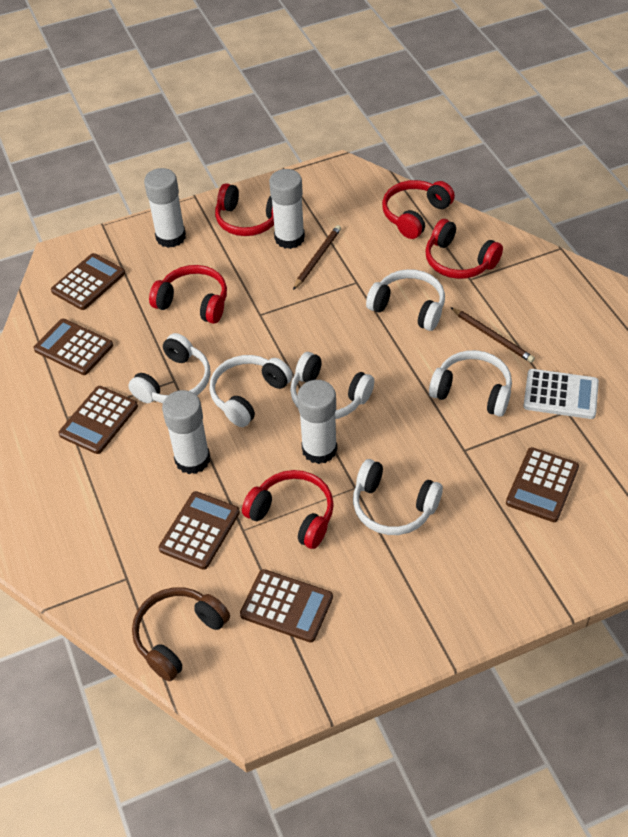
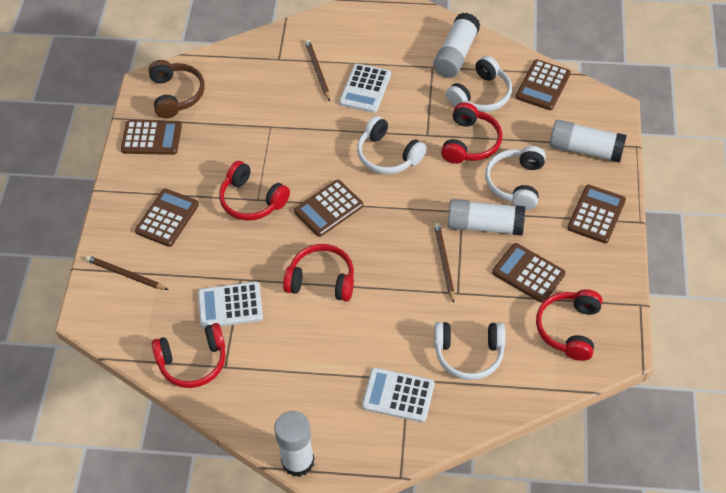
brown pencil: [293,225,341,290] [450,307,535,363] = 2 -> [85,255,168,290] [305,39,330,101] [434,223,455,303] = 3
white calculator: [523,369,599,419] = 1 -> [198,282,263,328] [339,64,391,113] [362,368,434,422] = 3
white headphones: [128,333,211,403] [209,355,293,427] [290,352,374,419] [353,459,443,535] [366,269,445,331] [429,350,512,417] = 6 -> [357,116,427,174] [434,322,505,380] [446,56,512,112] [485,146,546,210] = 4

